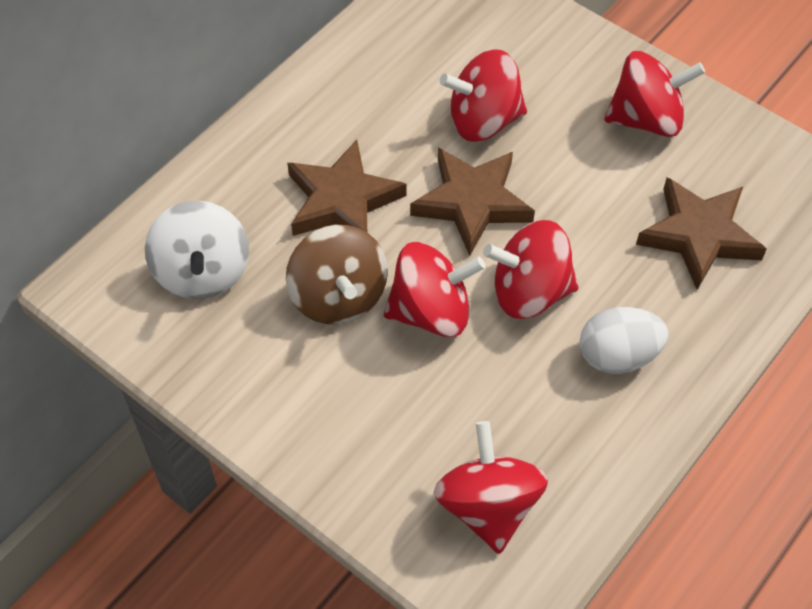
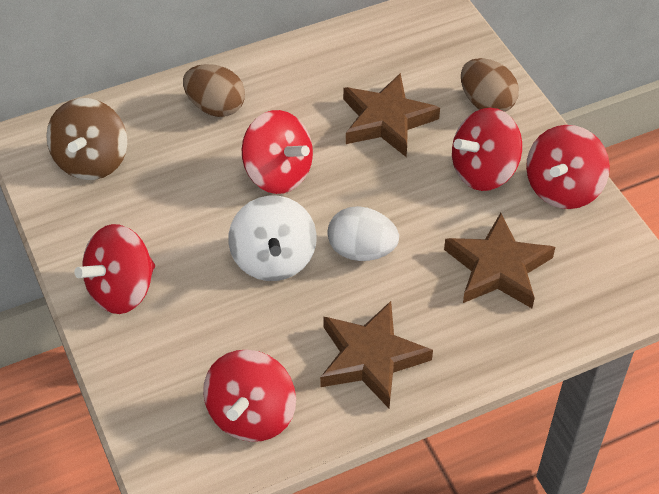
brown egg: none = 0 -> [183,64,245,117] [461,58,519,112] = 2

